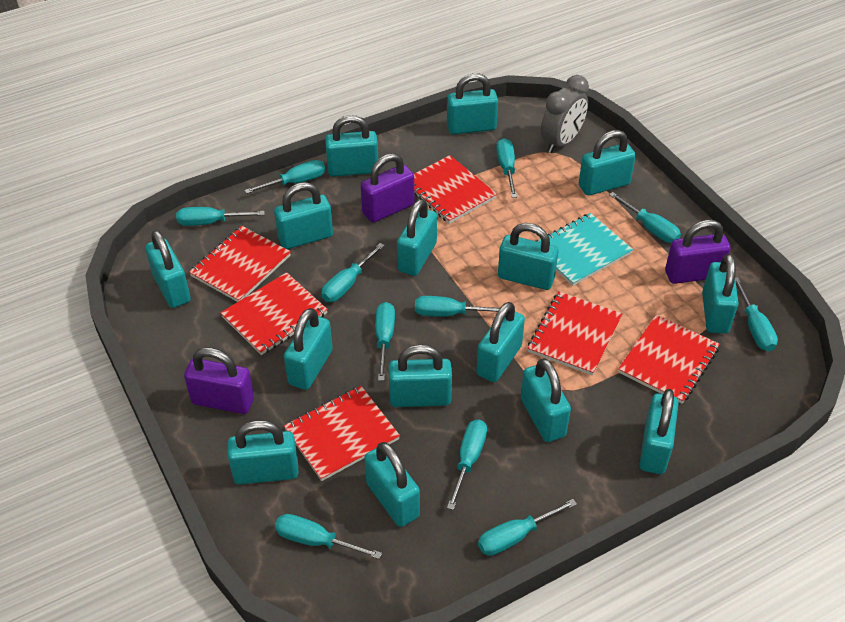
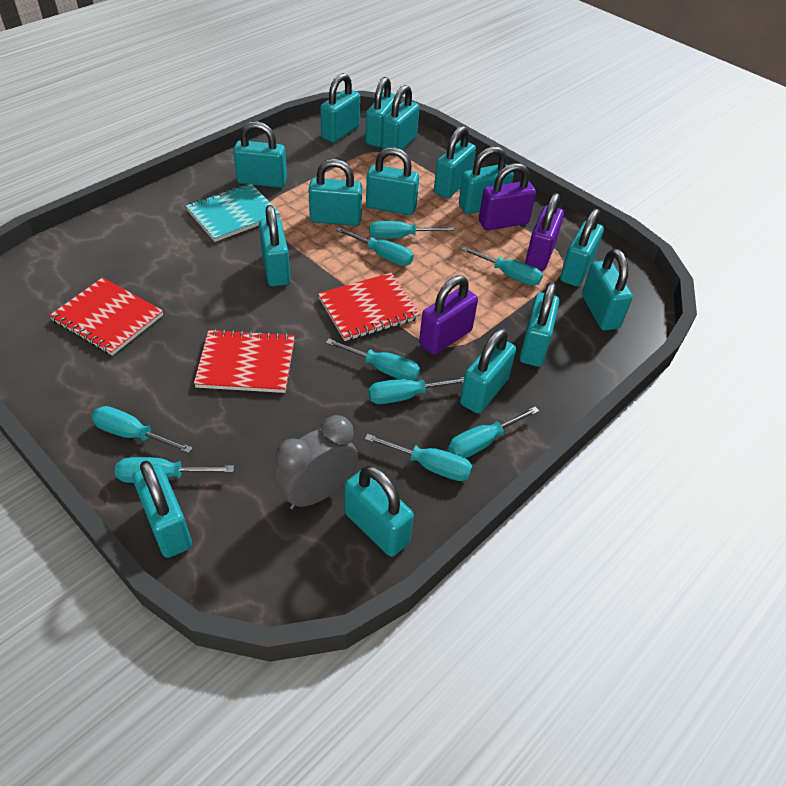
red notebook: [189,226,291,302] [220,272,328,355] [284,386,400,481] [414,155,497,224] [528,291,622,376] [618,315,720,404] = 6 -> [49,277,163,356] [194,329,295,393] [318,273,421,341] = 3
turquoise screwdriver: [176,207,265,226] [245,160,325,194] [275,514,382,559] [321,243,385,302] [375,302,395,381] [415,296,500,317] [447,420,487,510] [478,499,577,556] [496,138,517,198] [609,192,681,243] [735,277,778,351] = 11 -> [91,406,193,453] [115,457,234,483] [326,339,420,380] [336,227,414,266] [365,434,472,481] [368,377,464,404] [369,221,454,239] [448,407,539,458] [460,246,543,286] = 9

